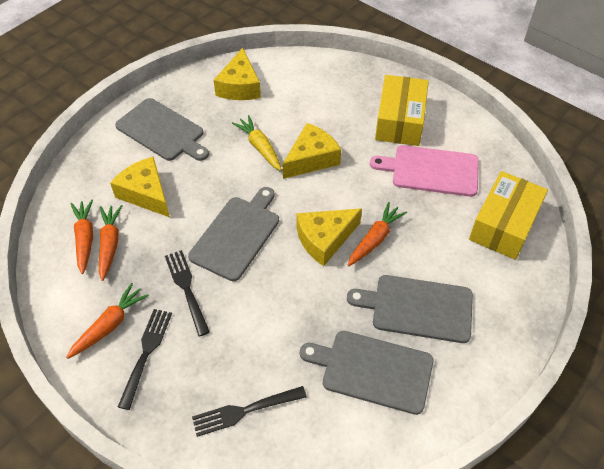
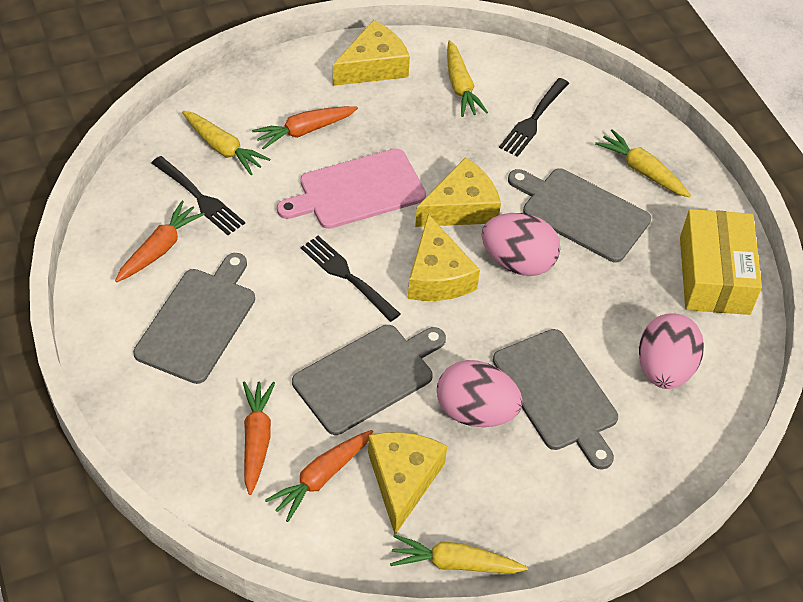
pink egg: none = 0 -> [437,360,523,427] [482,213,560,276] [639,313,704,389] = 3
yellow box: [375,75,429,146] [469,171,548,260] = 2 -> [680,209,762,315] = 1
yellow carrot: [232,115,282,171] = 1 -> [182,111,270,175] [390,535,528,574] [447,40,488,117] [595,129,691,197] = 4

